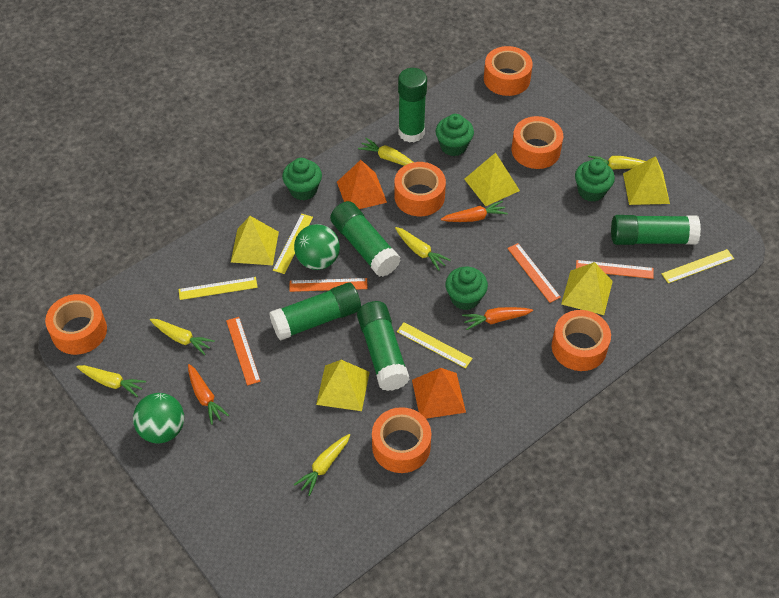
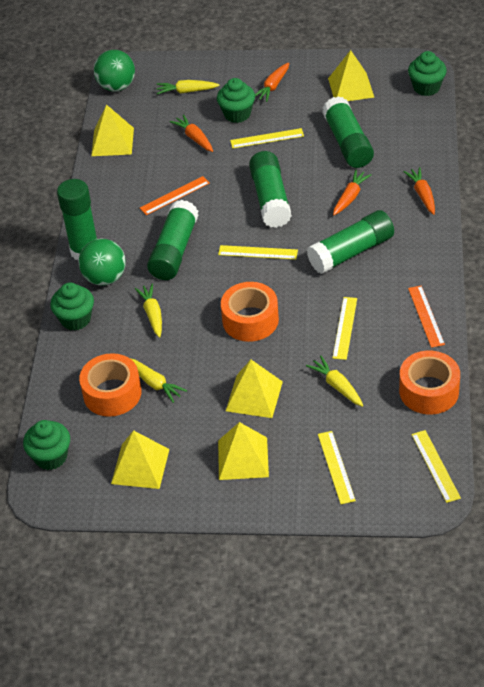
orange carrot: [188,364,229,425] [441,201,508,222] [462,307,533,330] = 3 -> [170,114,213,152] [255,62,289,102] [333,170,372,215] [403,167,435,215] = 4
orange pyramid: [337,160,387,209] [412,368,466,419] = 2 -> none = 0
orange ruler: [226,317,261,386] [290,278,368,292] [507,243,561,303] [576,260,654,279] = 4 -> [140,176,210,215] [408,286,445,348] = 2
orange tape: [45,294,107,355] [372,407,431,473] [394,162,446,216] [484,46,533,96] [512,116,563,169] [552,310,611,371] = 6 -> [79,353,141,417] [221,282,279,342] [399,350,460,415] = 3
yellow carrot: [76,365,146,397] [150,319,215,355] [293,434,350,496] [358,138,413,166] [395,227,451,271] [588,156,646,170] = 6 -> [130,358,187,403] [135,283,162,338] [157,80,220,95] [306,356,363,407] = 4
yellow ruler: [178,277,258,300] [273,214,313,274] [397,322,473,368] [662,249,734,284] = 4 -> [218,245,298,260] [230,128,304,149] [318,431,356,504] [332,297,357,360] [412,430,461,503] = 5

